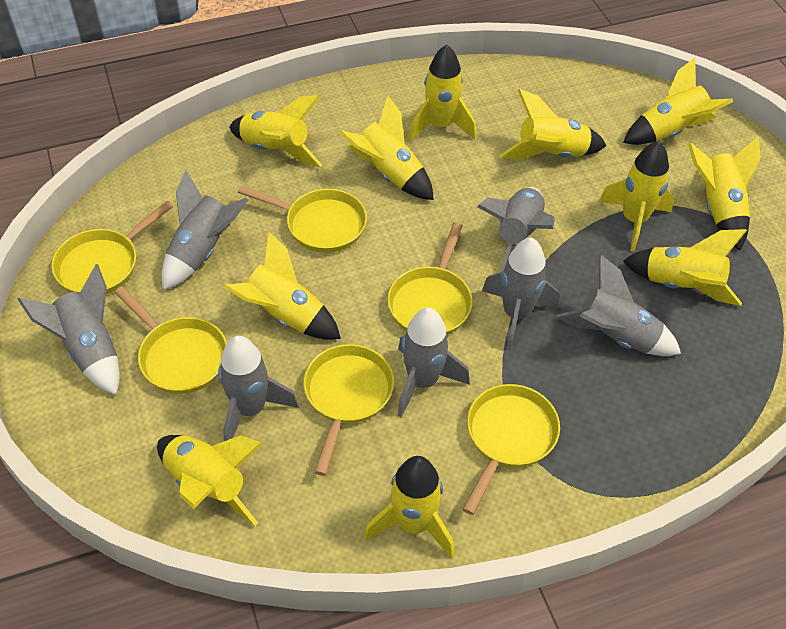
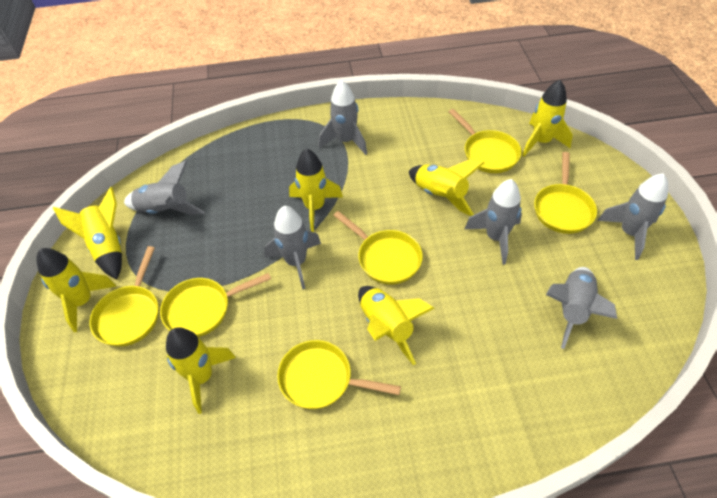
grey rocket: [17,264,120,395] [161,170,248,290] [218,336,299,441] [397,307,470,417] [477,187,555,273] [482,237,559,350] [555,255,681,356] = 7 -> [124,161,205,215] [264,206,321,290] [318,80,367,155] [465,179,522,265] [546,267,617,349] [597,173,668,260] = 6
yellow rocket: [157,435,264,526] [223,232,341,340] [229,95,322,167] [339,96,434,200] [364,456,455,558] [408,44,476,141] [499,89,606,160] [599,141,674,252] [623,58,733,145] [623,229,747,306] [688,136,761,251] = 11 -> [36,248,117,332] [53,187,122,279] [166,327,236,414] [289,148,343,232] [358,286,434,365] [409,160,485,216] [522,80,573,157] = 7

